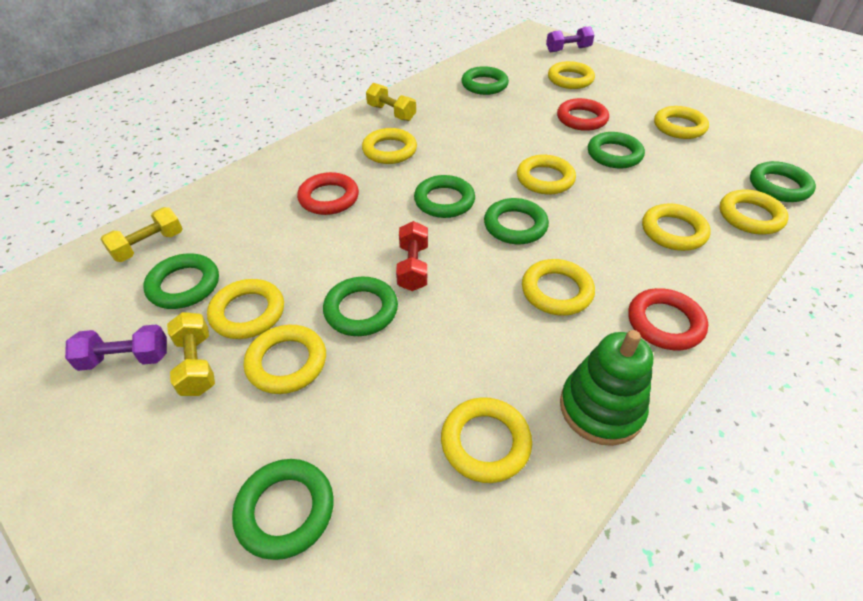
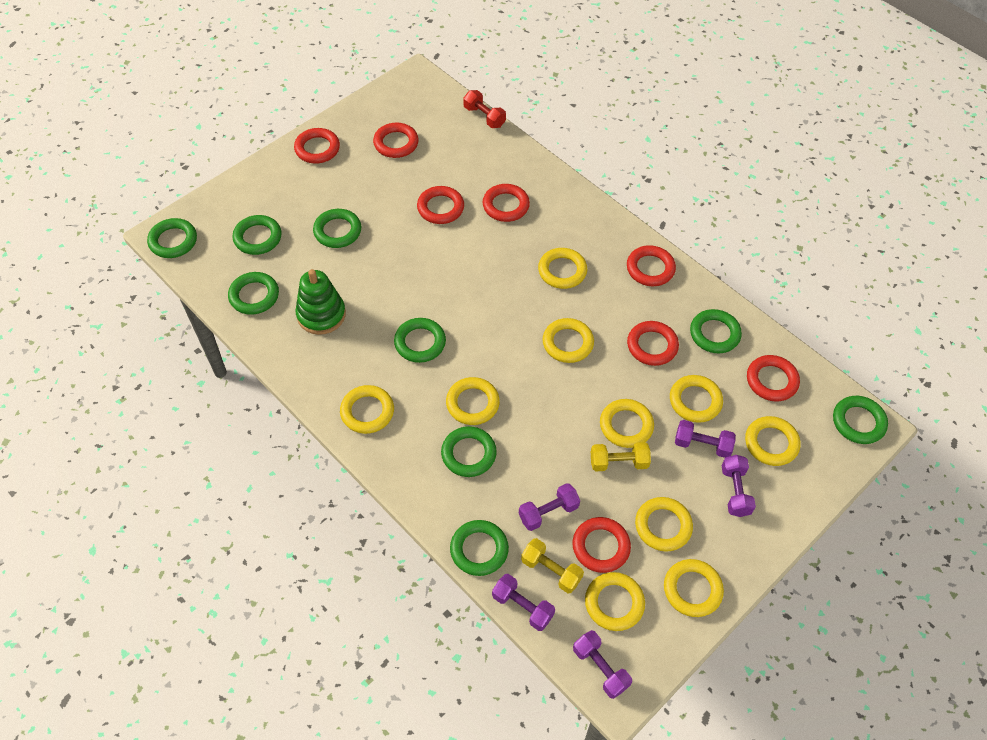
green ring: [143,253,219,309] [232,459,334,560] [323,277,398,336] [414,175,475,218] [461,66,509,95] [484,198,549,244] [588,132,645,169] [750,161,816,202] = 8 -> [147,218,197,258] [228,272,279,315] [232,215,282,255] [313,209,361,248] [394,318,446,363] [441,426,497,477] [450,520,509,576] [690,309,742,353] [833,396,888,444] = 9
purple dumbbell: [65,324,167,371] [546,26,594,53] = 2 -> [492,574,555,631] [519,483,580,531] [573,630,632,699] [675,420,736,458] [721,455,756,517] = 5
red ring: [297,172,359,215] [557,98,609,131] [628,288,708,350] = 3 -> [294,128,340,164] [373,123,419,158] [417,186,464,224] [483,184,530,222] [572,517,631,573] [627,245,676,286] [627,321,679,366] [747,355,800,402] = 8
yellow dumbbell: [101,207,183,262] [167,312,215,396] [366,83,416,121] = 3 -> [521,538,584,593] [591,442,651,471] = 2

